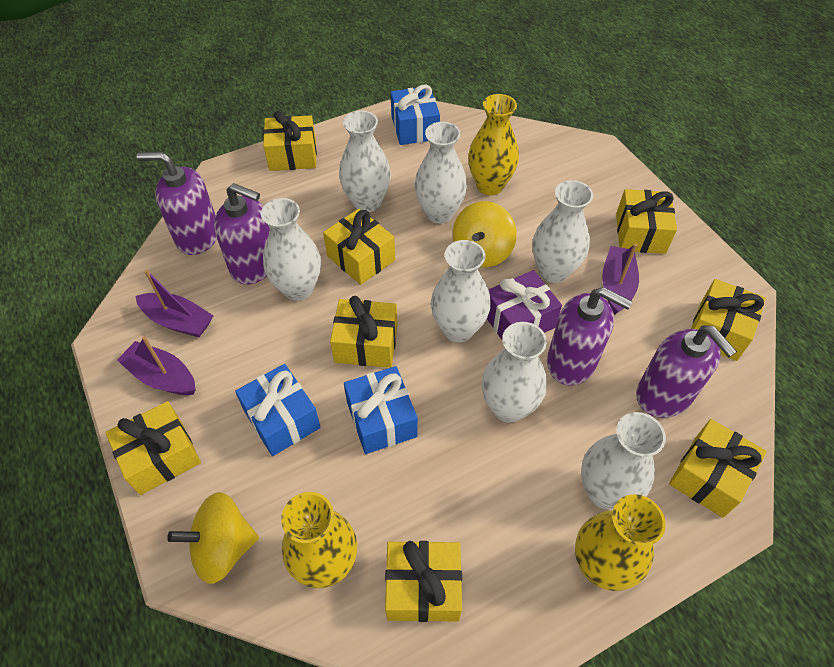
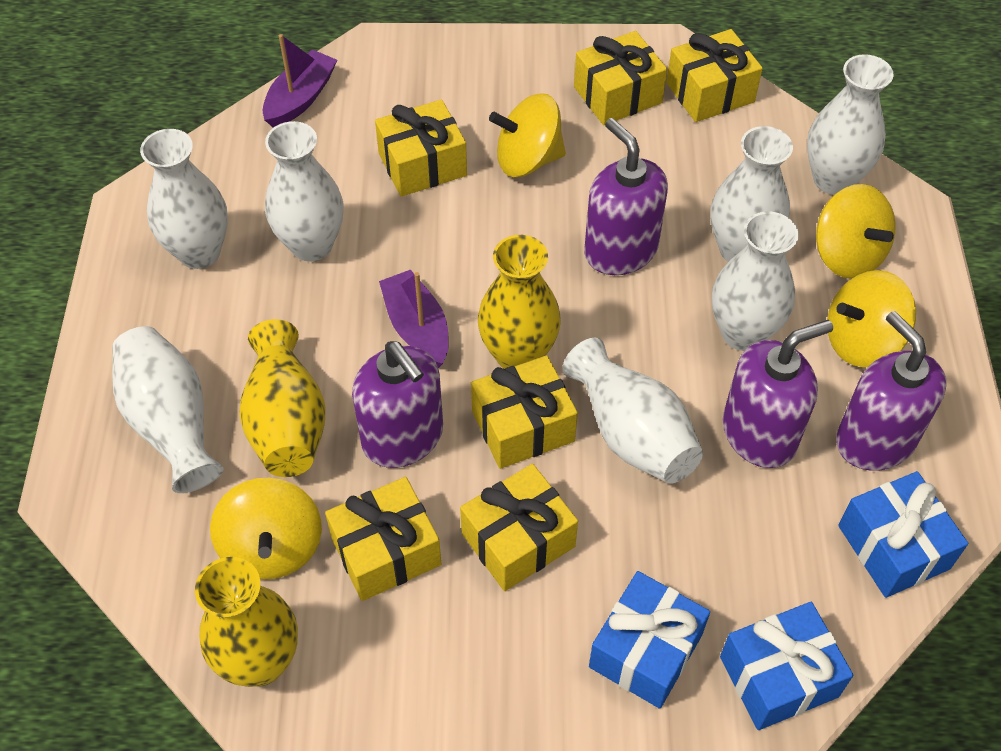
purple boat: [117,336,195,395] [135,270,214,337] [602,243,639,314] = 3 -> [263,34,337,128] [379,270,449,368] = 2
purple gift: [487,270,562,340] = 1 -> none = 0
yellow gift: [105,401,201,495] [263,111,317,171] [323,209,395,285] [330,296,398,368] [385,541,462,622] [616,189,677,254] [669,419,767,518] [691,279,766,361] = 8 -> [325,477,441,601] [375,99,467,197] [460,464,578,591] [471,355,578,469] [574,31,667,125] [666,29,763,122] = 6
yellow spinning top: [167,492,259,584] [453,201,517,267] = 2 -> [210,478,322,580] [489,93,566,177] [816,184,896,279] [827,270,916,367] = 4

